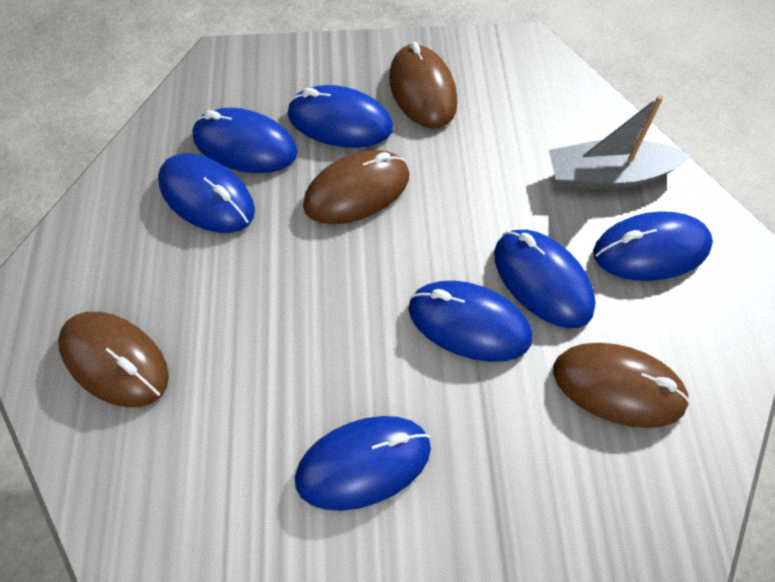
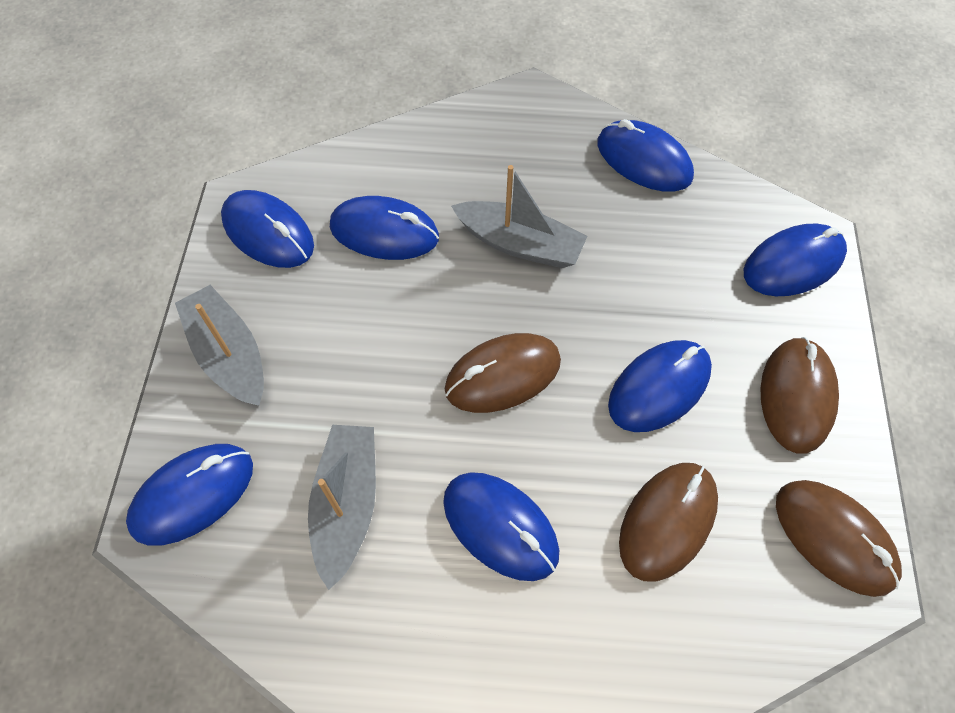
grey boat: [549,95,692,189] = 1 -> [175,285,264,406] [308,425,376,590] [451,165,587,268] = 3

